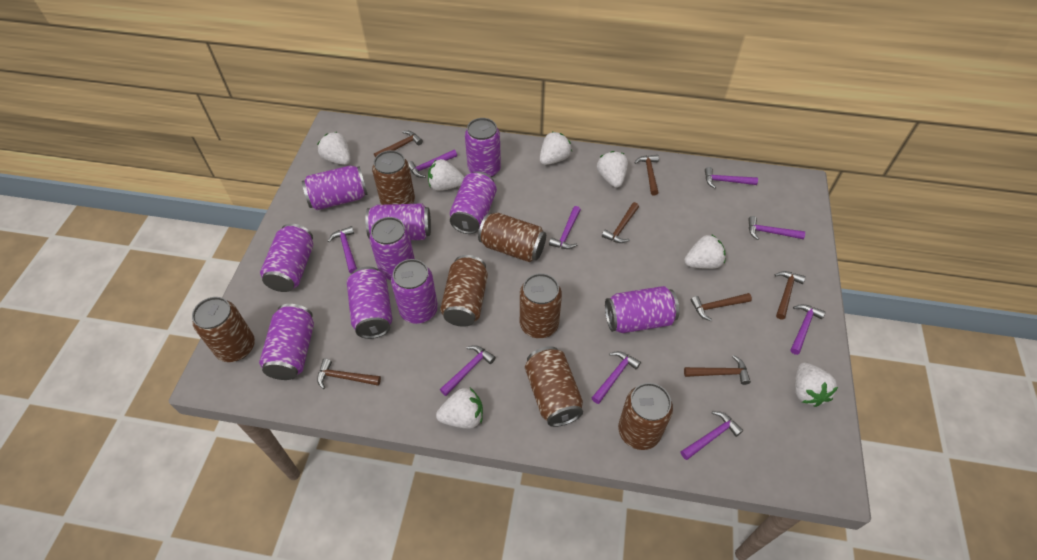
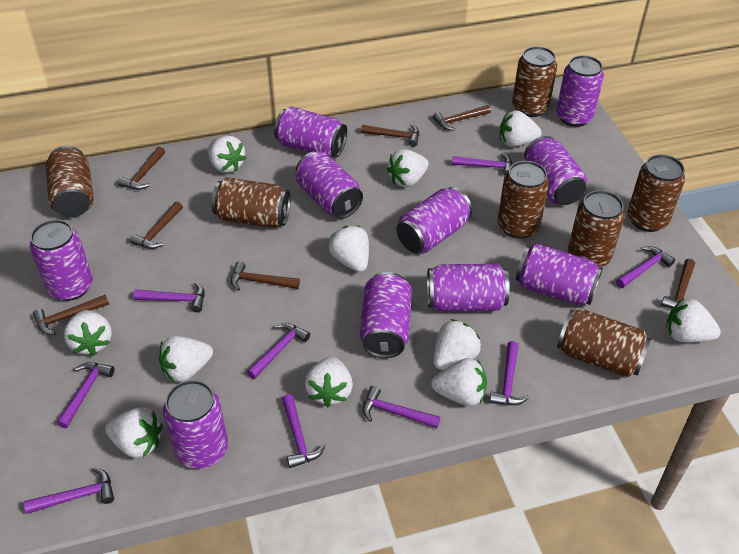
white strawberry: [317,132,351,165] [428,159,464,191] [436,388,483,429] [540,131,572,165] [597,151,628,188] [684,234,726,269] [795,363,838,407] = 7 -> [64,310,112,356] [105,407,163,458] [159,336,213,382] [208,136,246,173] [305,357,353,407] [329,226,369,272] [387,149,429,187] [431,358,487,406] [433,319,481,370] [500,110,542,147] [666,298,721,343] = 11

